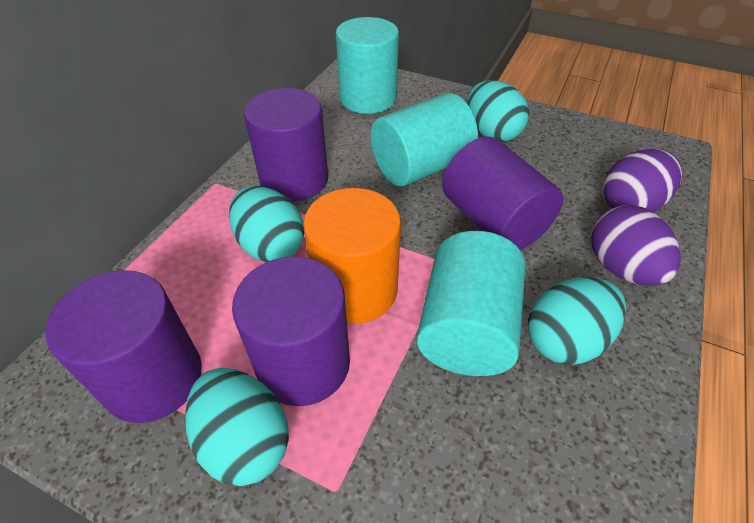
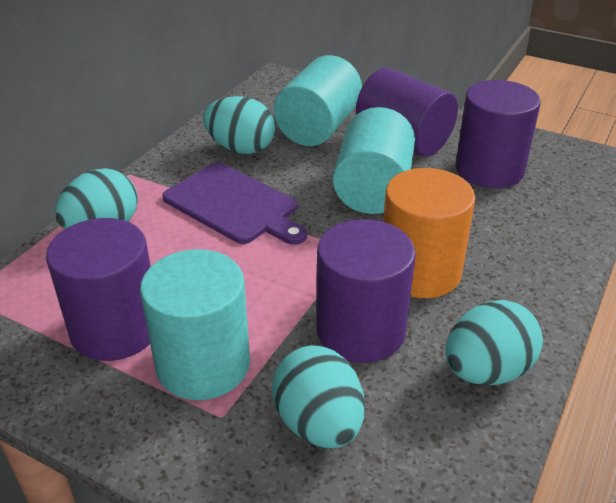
purple cutting board: none = 0 -> [162,163,307,245] = 1
purple egg: [591,205,681,286] [603,149,682,212] = 2 -> none = 0

